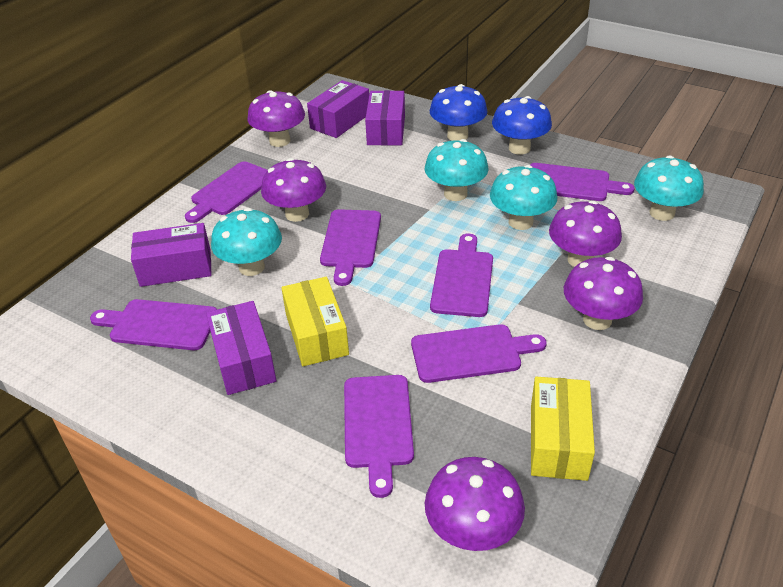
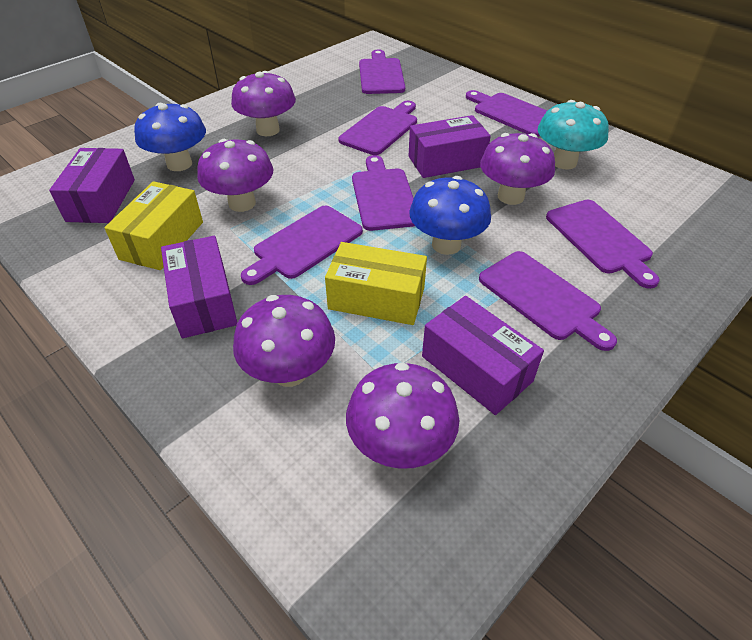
turquoise mushroom: [211,208,282,276] [425,139,488,201] [490,165,558,230] [634,155,704,221] = 4 -> [538,100,609,170] = 1

